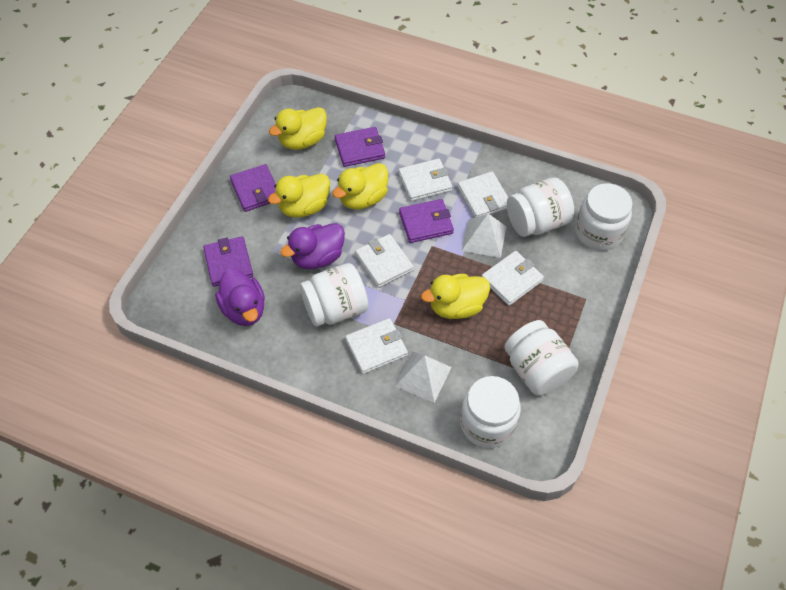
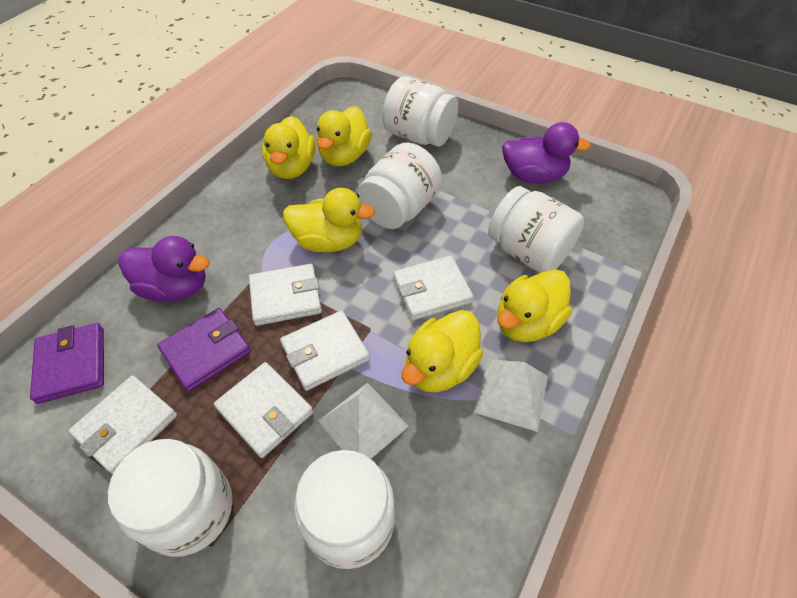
purple wallet: [203,236,253,287] [230,164,275,212] [335,127,385,167] [399,199,454,243] = 4 -> [30,323,104,404] [157,308,251,392] = 2
yellow duck: [268,174,330,218] [269,107,327,150] [332,163,388,210] [421,274,490,319] = 4 -> [262,116,316,179] [283,188,375,252] [317,106,372,166] [402,310,483,393] [497,269,572,342] = 5

